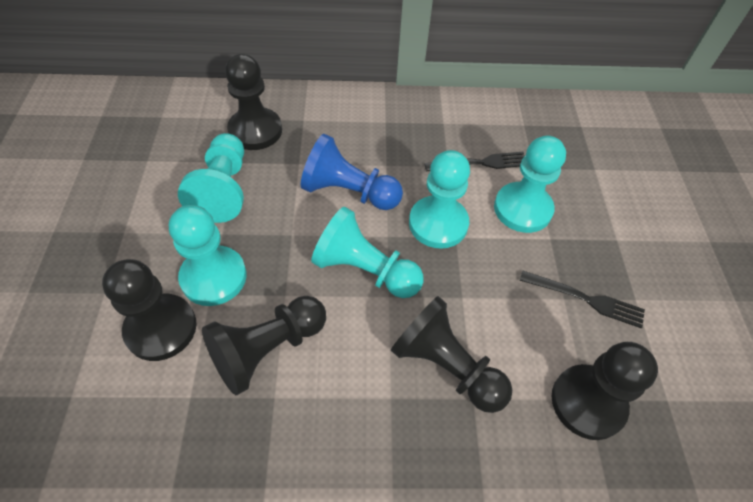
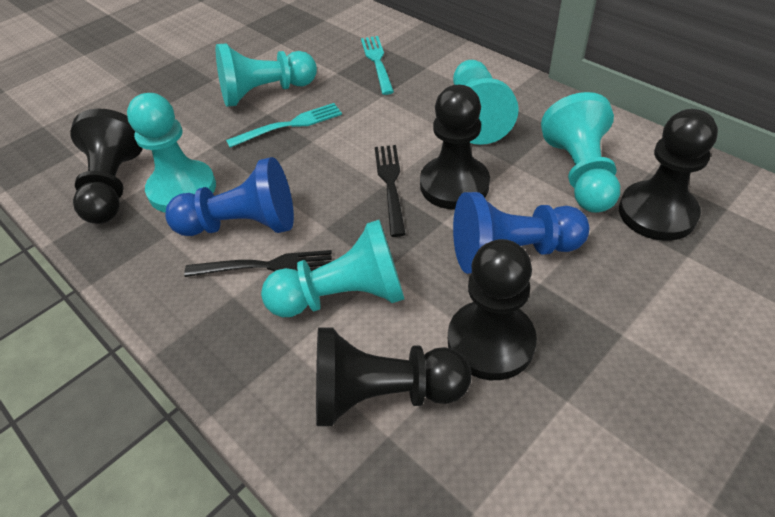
blue pawn: [301,134,403,210] = 1 -> [165,157,294,236] [453,192,589,274] = 2
turquoise fork: none = 0 -> [226,103,342,148] [361,36,394,95] = 2

